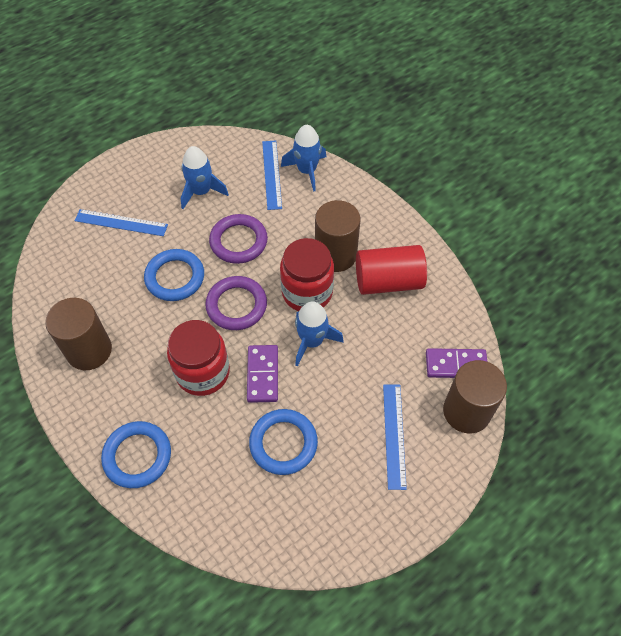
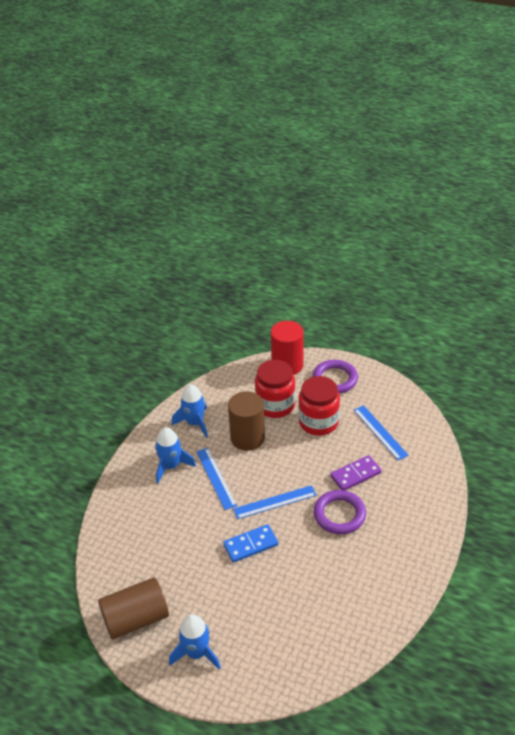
blue domino: none = 0 -> [223,524,278,563] = 1
blue ring: [101,421,171,488] [144,249,204,301] [249,409,318,475] = 3 -> none = 0
brown cylinder: [45,298,112,370] [315,200,360,272] [443,360,507,433] = 3 -> [98,577,169,639] [228,391,265,451] = 2
purple domino: [247,345,278,403] [426,348,487,378] = 2 -> [330,455,382,491] = 1

